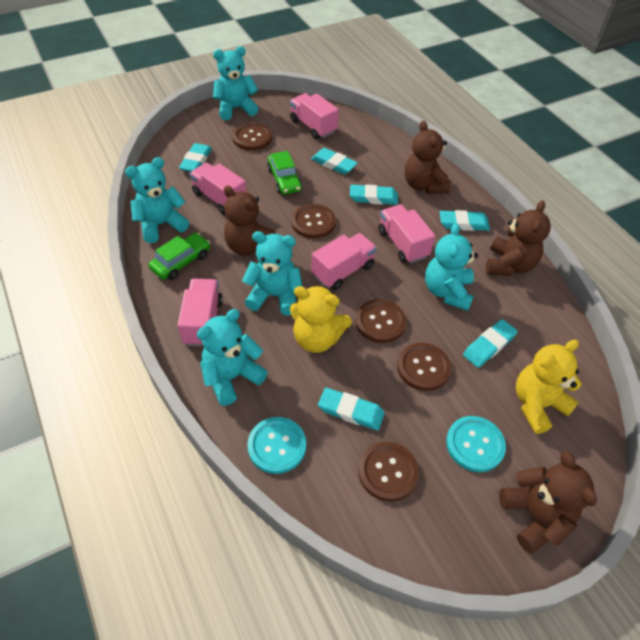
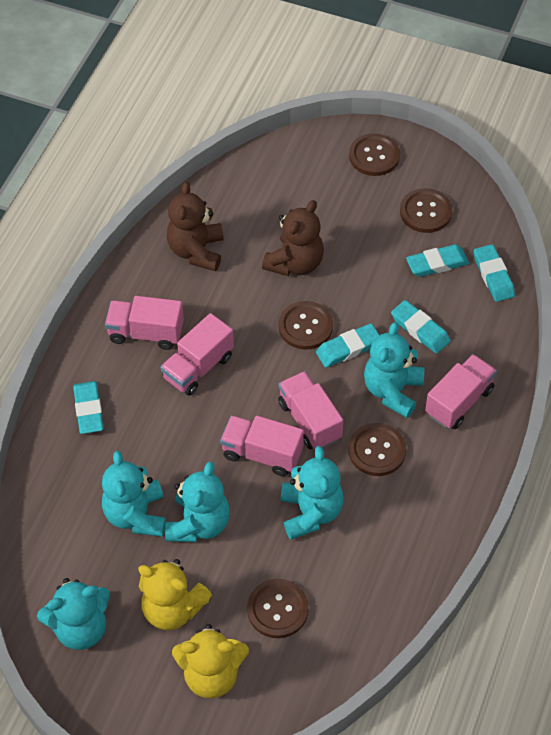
brown teddy bear: [224,186,276,256] [405,120,450,194] [486,201,551,276] [499,451,597,553] = 4 -> [167,182,224,271] [262,200,324,276] = 2
green car: [149,233,210,280] [267,151,302,195] = 2 -> none = 0
turquoise button: [247,417,306,474] [446,416,506,472] = 2 -> none = 0
turquoise eraser: [179,143,212,172] [311,148,358,174] [318,388,385,430] [350,184,398,205] [440,210,490,231] [463,319,518,368] = 6 -> [73,381,104,434] [316,323,379,368] [391,300,451,354] [406,244,469,277] [474,244,515,302] = 5

